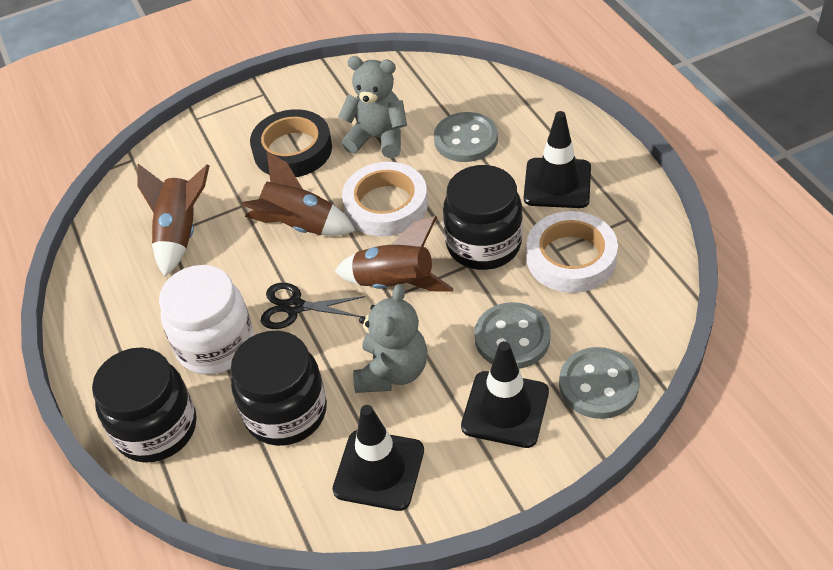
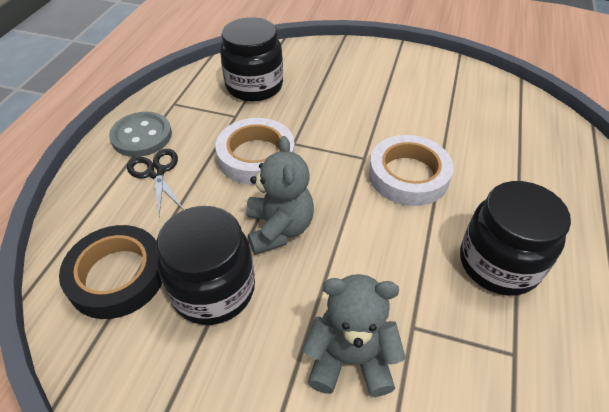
black traffic cone: [333,405,424,511] [461,341,549,448] [524,111,591,208] = 3 -> none = 0
brown rocket: [137,164,210,276] [241,152,356,236] [335,216,454,292] = 3 -> none = 0
grey button: [434,112,498,162] [474,302,551,369] [559,347,639,419] = 3 -> [109,112,172,157] = 1
white jar: [159,265,254,375] = 1 -> none = 0

